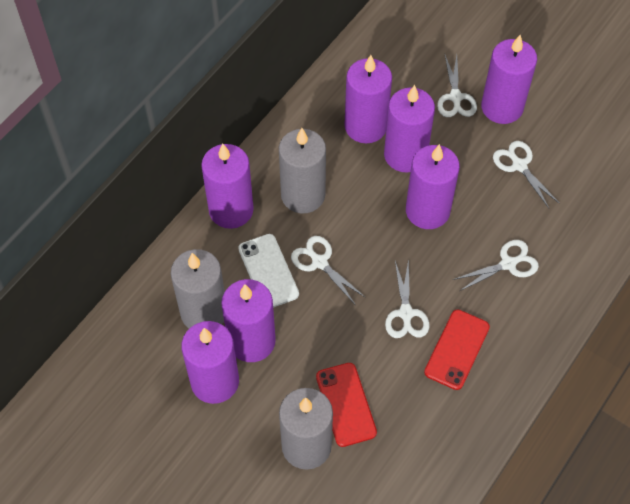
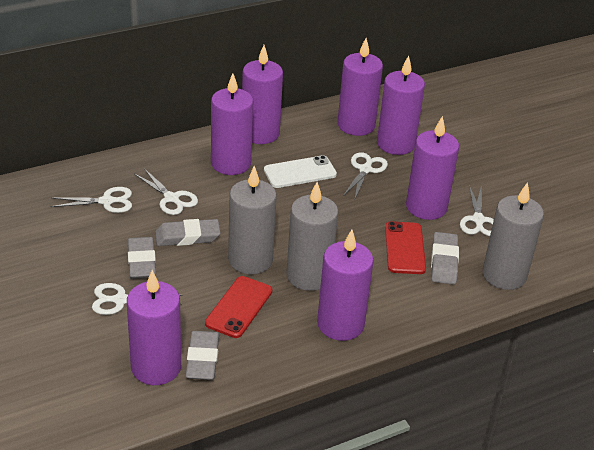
grey eraser: none = 0 -> [128,237,156,279] [155,219,220,246] [186,331,219,380] [431,232,459,285] = 4

